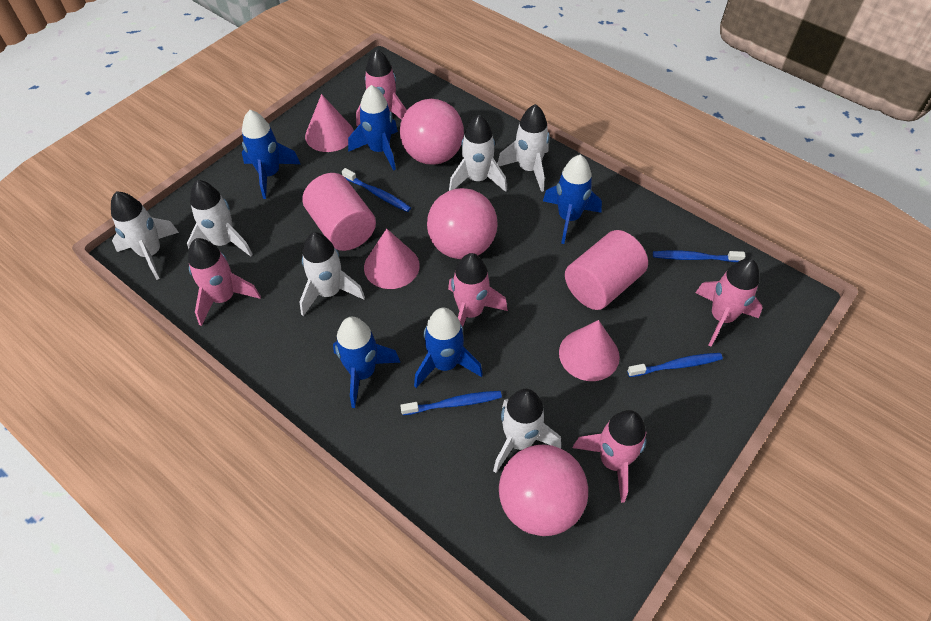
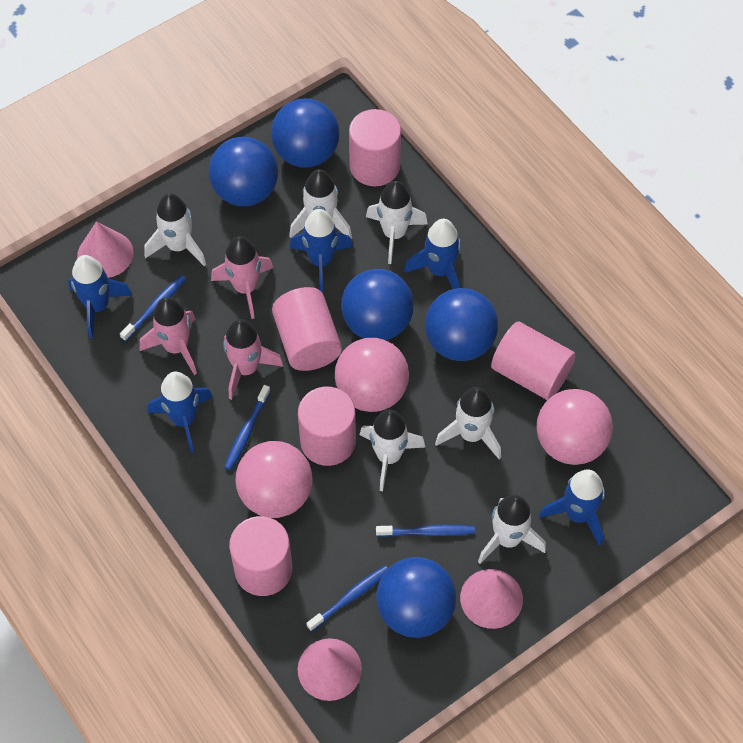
blue ball: none = 0 -> [209,137,278,206] [271,98,340,168] [341,269,414,340] [376,557,456,638] [425,288,498,361] = 5
pink cylinder: [302,173,376,251] [565,230,648,310] = 2 -> [229,516,292,596] [272,287,342,371] [298,387,356,466] [349,109,401,186] [491,321,576,400] = 5
pink rocket: [188,238,261,326] [356,49,407,127] [448,253,508,327] [573,410,647,503] [695,259,763,347] = 5 -> [140,297,197,375] [211,236,273,319] [223,319,284,400] = 3

